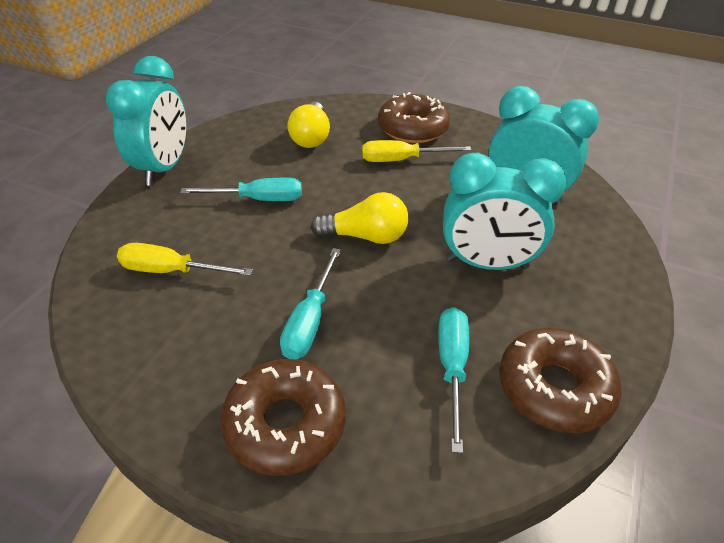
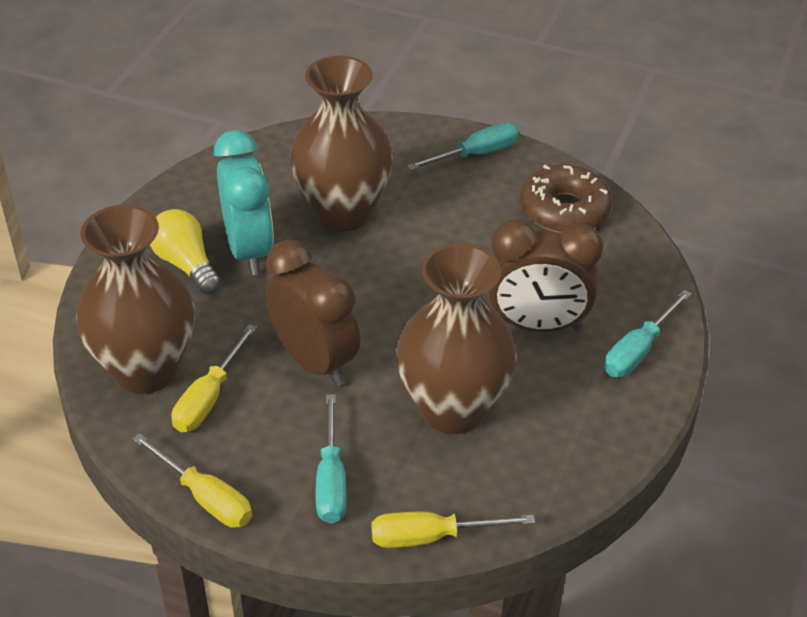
brown clock: none = 0 -> [265,239,360,386] [488,219,603,332] = 2
brown donut: [220,359,346,476] [378,92,450,143] [499,328,621,433] = 3 -> [520,164,612,233] = 1
brown vase: none = 0 -> [76,205,195,394] [289,56,393,232] [396,243,517,434] = 3
turquoise clock: [106,56,186,186] [443,153,566,270] [488,86,599,205] = 3 -> [214,130,274,275] = 1
yellow light bulb: [287,102,330,148] [310,192,408,244] = 2 -> [150,209,221,294] = 1
yellow screwdriver: [117,243,253,276] [362,140,471,162] = 2 -> [133,433,252,528] [171,324,257,432] [371,512,535,548] = 3

